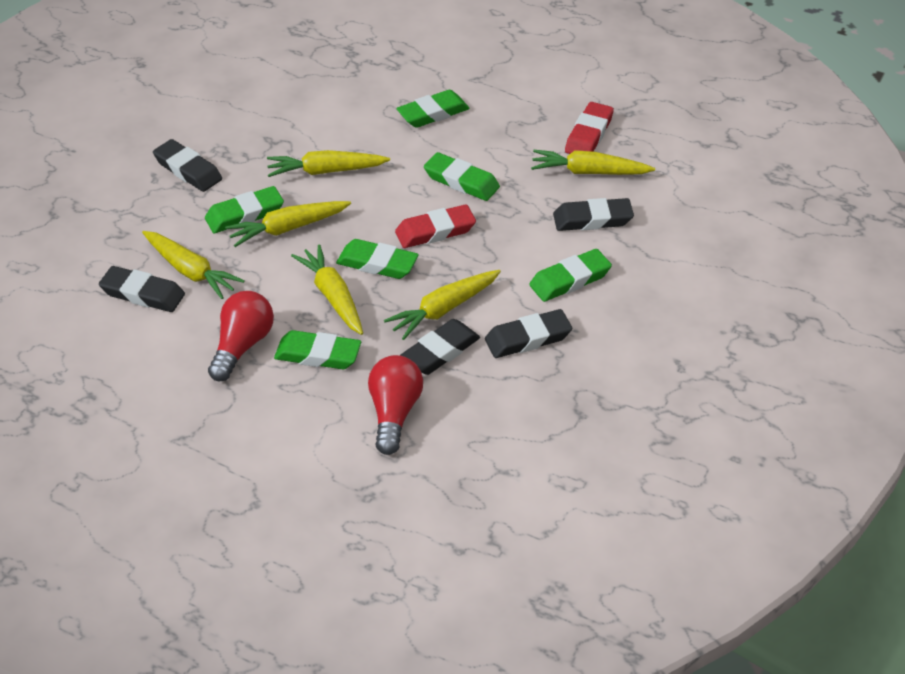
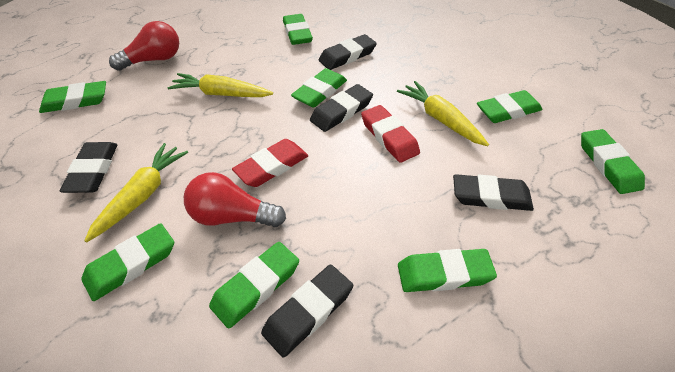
green eraser: [205,186,284,233] [274,330,361,369] [336,239,419,279] [396,90,470,128] [424,152,500,201] [529,249,612,302] = 6 -> [39,81,106,113] [81,223,174,301] [209,242,299,329] [283,14,313,45] [291,68,347,108] [398,249,497,292] [477,90,542,123] [581,129,645,194] = 8
yellow carrot: [142,231,245,299] [225,201,351,247] [267,150,390,177] [291,244,363,335] [384,270,501,340] [531,150,655,175] = 6 -> [84,143,188,242] [167,73,273,97] [397,81,489,146] = 3

